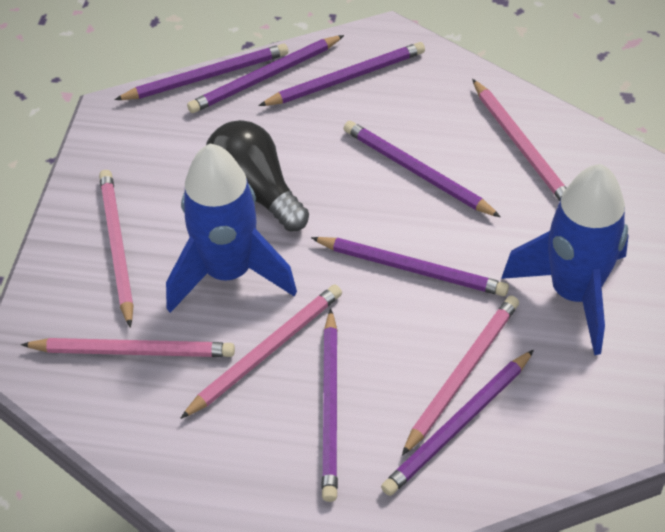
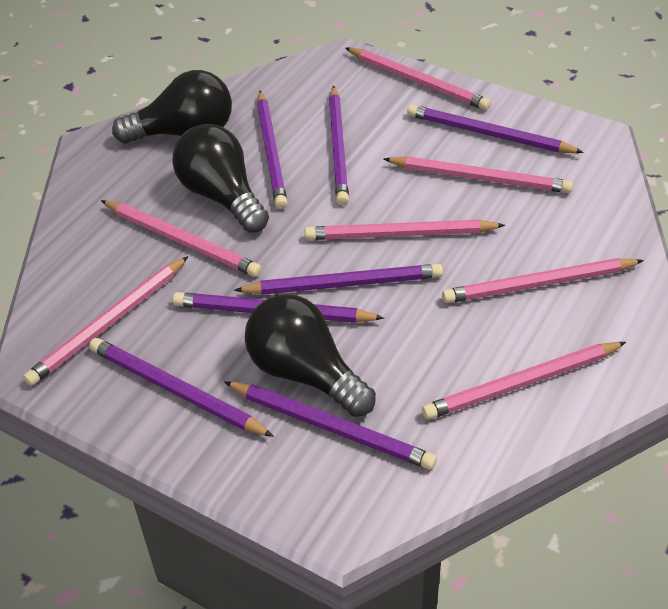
black light bulb: [206,120,309,232] = 1 -> [112,70,232,144] [172,124,269,233] [245,294,376,417] = 3
blue rocket: [166,144,297,313] [501,164,629,355] = 2 -> none = 0
pink pencil: [21,338,235,357] [99,170,134,328] [180,284,342,419] [402,296,519,456] [472,79,566,201] = 5 -> [23,256,188,386] [101,200,262,277] [305,220,505,240] [346,48,491,110] [384,156,573,193] [422,342,626,420] [442,258,644,303] = 7

